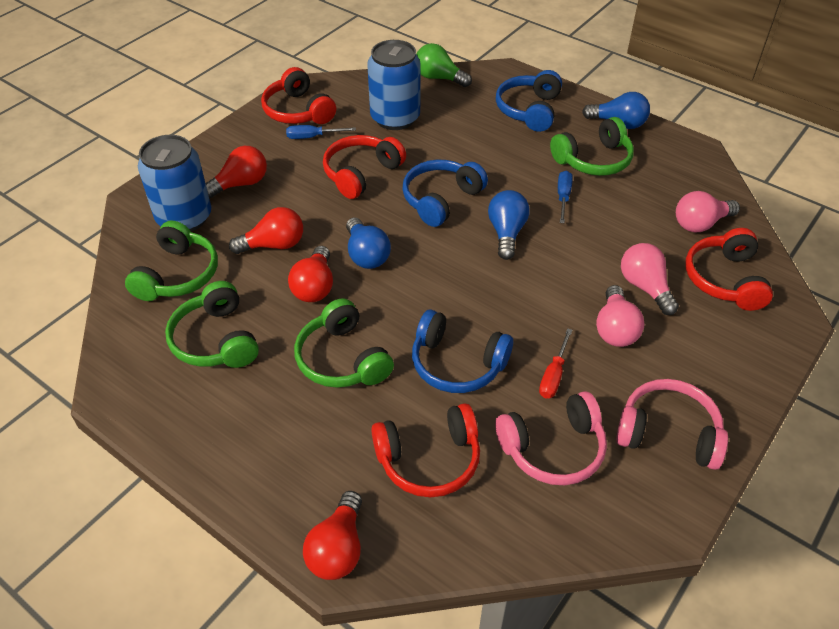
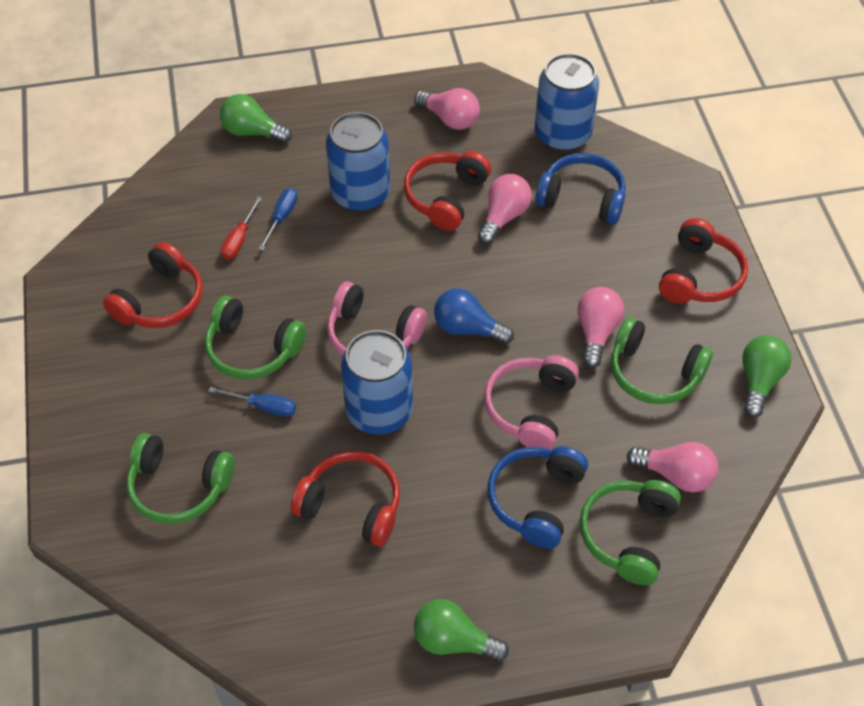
blue can: [138,135,211,232] [367,40,420,130] = 2 -> [326,112,390,212] [341,330,413,435] [535,53,599,152] = 3
blue headphones: [402,160,488,227] [412,309,513,393] [496,70,562,132] = 3 -> [487,446,588,549] [535,153,626,225] = 2
blue light bulb: [346,217,391,269] [488,190,529,260] [582,92,650,129] = 3 -> [434,288,514,344] = 1
green light bulb: [416,43,472,87] = 1 -> [220,94,292,143] [414,599,509,662] [742,335,792,418] = 3
pink light bulb: [596,285,644,347] [621,243,679,315] [676,191,740,233] = 3 -> [414,88,480,130] [478,174,532,244] [578,287,624,368] [627,442,718,492] = 4
red light bulb: [206,146,267,198] [229,207,303,254] [288,246,333,302] [303,491,362,580] = 4 -> none = 0

